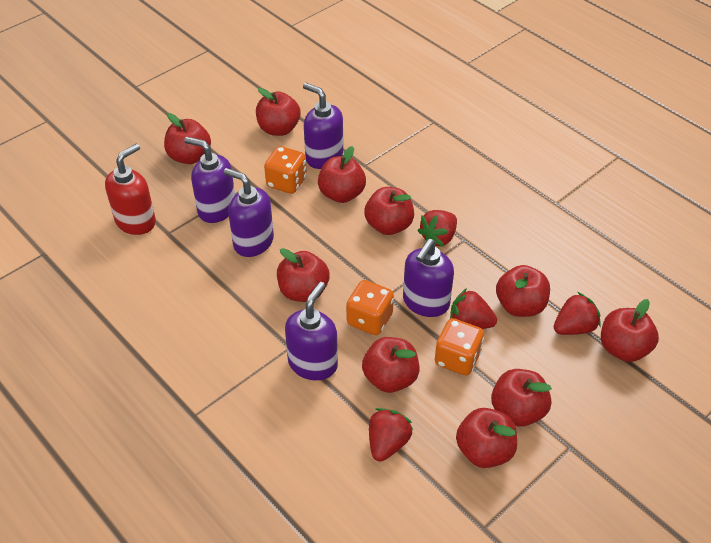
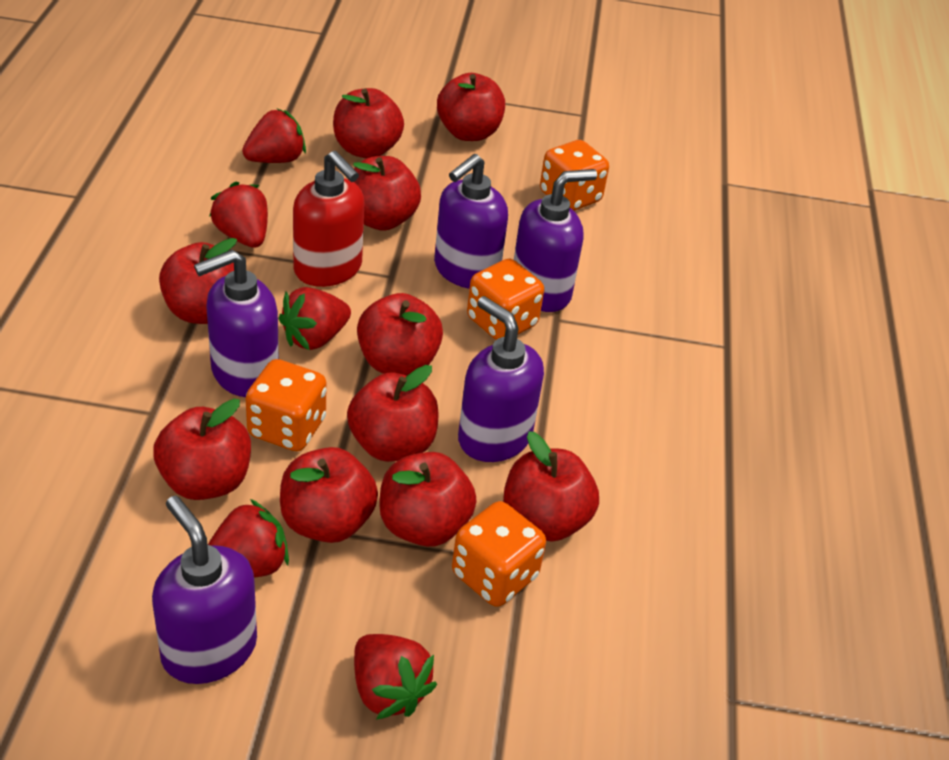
orange dice: [264,146,307,194] [346,280,394,335] [435,318,484,376] = 3 -> [246,359,327,451] [452,501,546,607] [467,259,544,340] [540,140,609,211] = 4
red strawberry: [369,408,413,461] [417,210,457,247] [450,288,497,329] [554,292,601,335] = 4 -> [208,499,289,578] [209,182,268,248] [242,109,306,163] [279,287,351,350] [354,634,437,720] = 5

